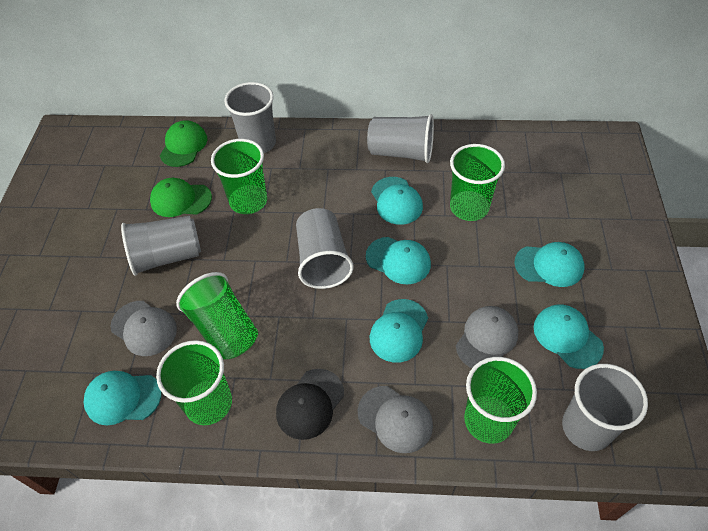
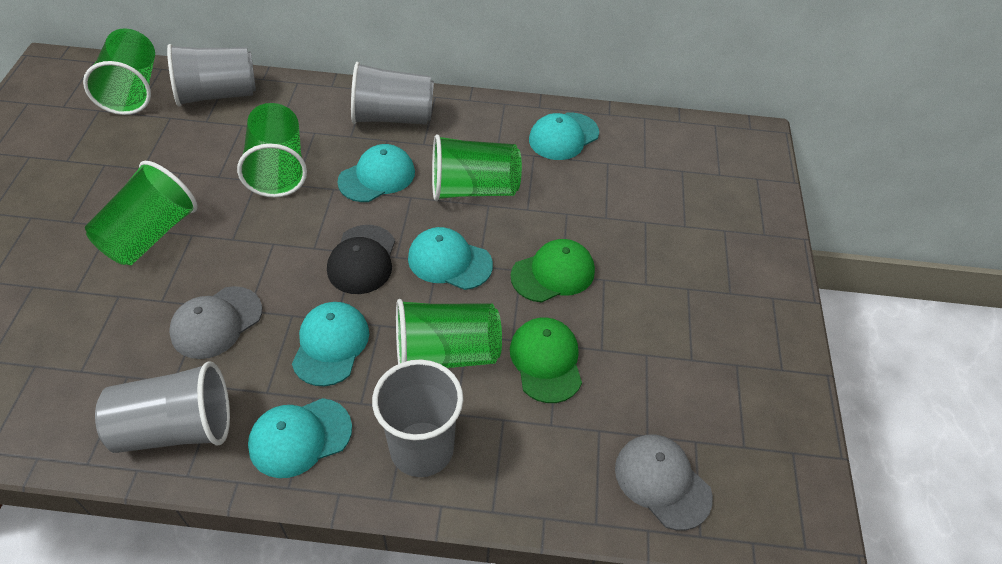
grey cap: [110,301,177,356] [358,386,433,453] [456,306,518,368] = 3 -> [169,286,262,359] [615,435,713,530] = 2
grey cup: [121,216,201,276] [224,82,276,153] [296,208,354,289] [367,114,434,163] [562,364,648,451] = 5 -> [95,361,230,453] [167,44,256,107] [351,62,434,125] [372,360,463,477] = 4
turquoise cap: [83,371,162,425] [366,237,431,284] [370,299,428,363] [371,177,423,225] [514,242,585,287] [533,304,604,369] = 6 -> [248,398,352,478] [292,302,369,386] [337,144,415,202] [408,227,493,290] [529,113,599,160] = 5

